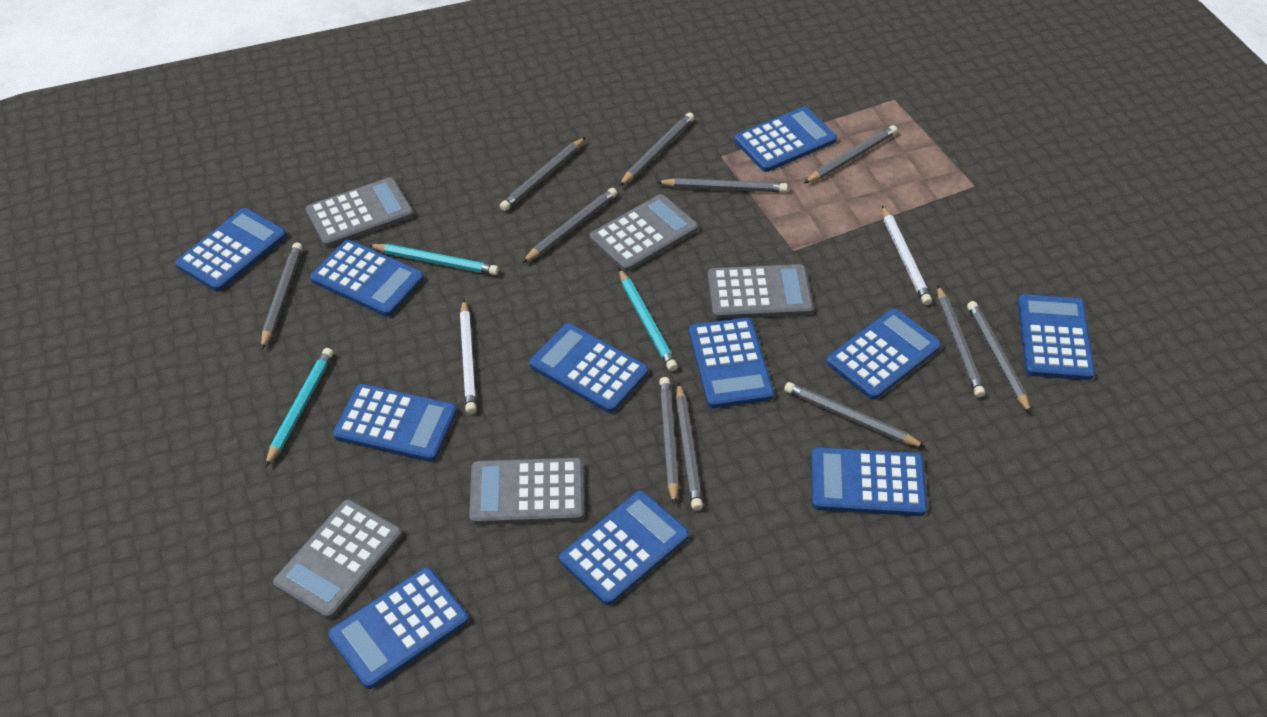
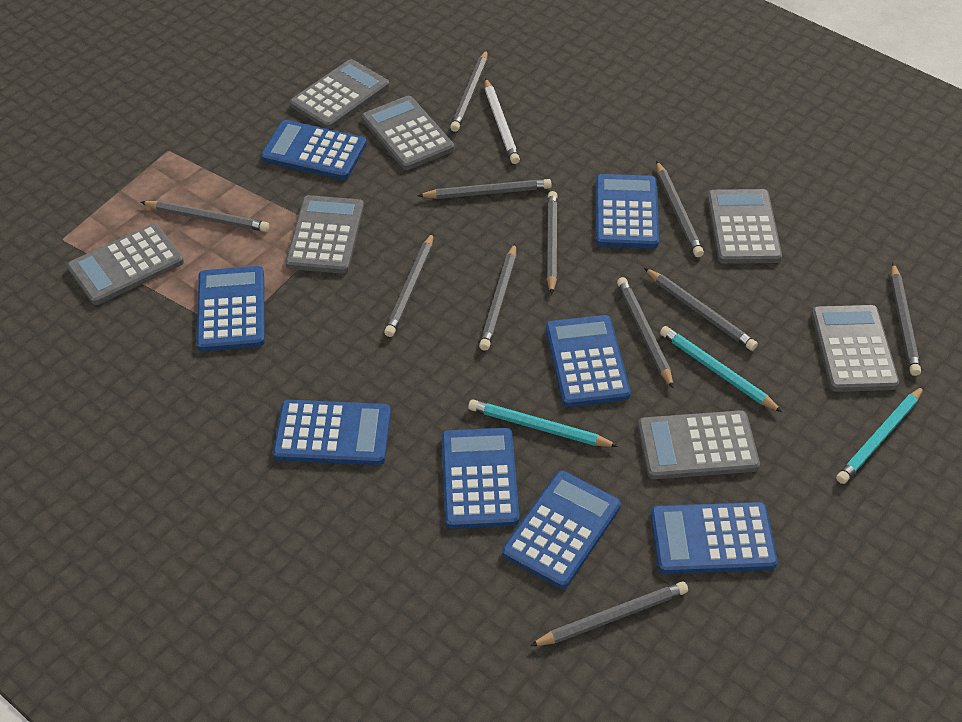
blue calculator: [175,208,287,292] [310,240,424,317] [328,567,469,689] [333,384,457,462] [529,323,648,413] [559,491,689,605] [689,318,774,408] [734,107,837,172] [811,447,927,516] [826,309,941,400] [1018,294,1095,380] = 11 -> [197,266,265,351] [261,120,367,180] [273,400,391,465] [442,428,519,529] [502,471,621,589] [546,315,631,407] [596,174,659,248] [650,502,778,574] = 8
grey calculator: [273,500,402,619] [306,177,414,247] [469,458,584,525] [590,194,698,272] [708,264,813,319] = 5 -> [67,224,184,305] [285,195,364,274] [290,59,389,129] [362,96,454,170] [638,410,760,479] [707,189,782,264] [811,305,899,392] = 7
white pencil: [460,300,476,414] [882,205,932,305] = 2 -> [485,78,520,164] = 1

